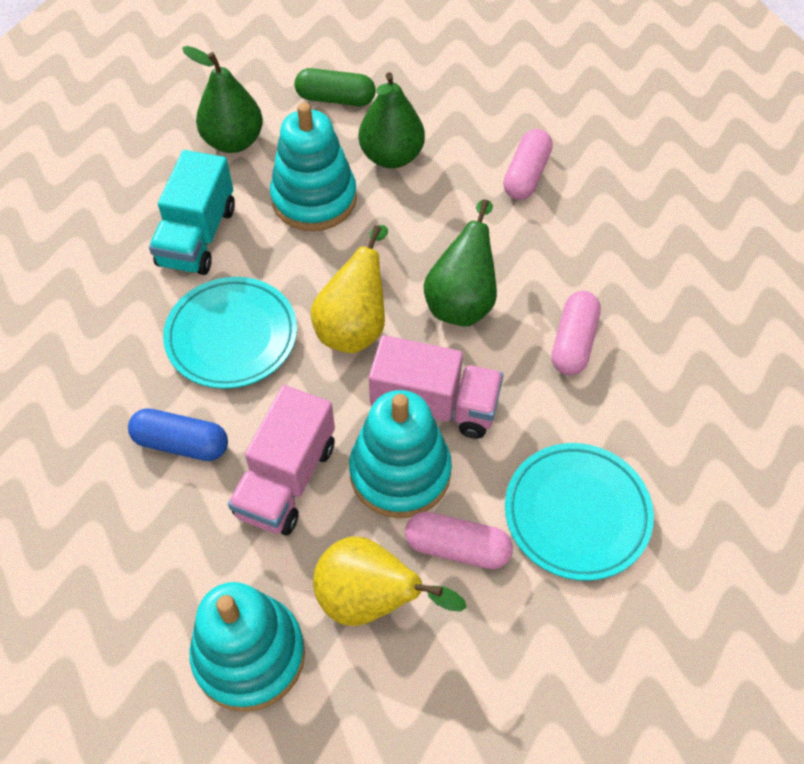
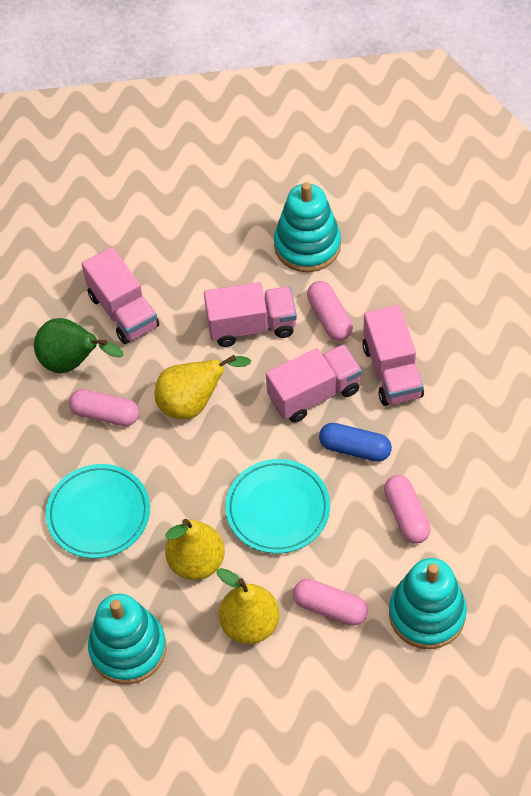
green capsule: [295,68,376,106] = 1 -> none = 0
green pear: [182,46,263,153] [359,72,425,169] [424,199,497,326] = 3 -> [34,318,124,373] = 1
pink capsule: [405,512,513,569] [503,129,553,200] [551,291,601,375] = 3 -> [69,389,139,426] [293,579,368,626] [307,281,353,341] [384,475,431,544] = 4
pink truck: [228,385,335,535] [369,335,503,439] = 2 -> [82,247,159,344] [204,282,297,347] [266,344,362,423] [362,305,424,406] = 4
turquoise truck: [149,150,235,275] = 1 -> none = 0
yellow pear: [311,225,388,353] [313,537,466,626] = 2 -> [154,355,251,419] [165,519,225,580] [216,568,280,644] = 3

